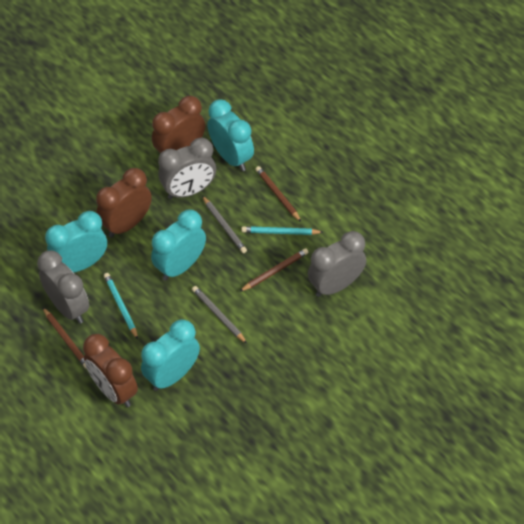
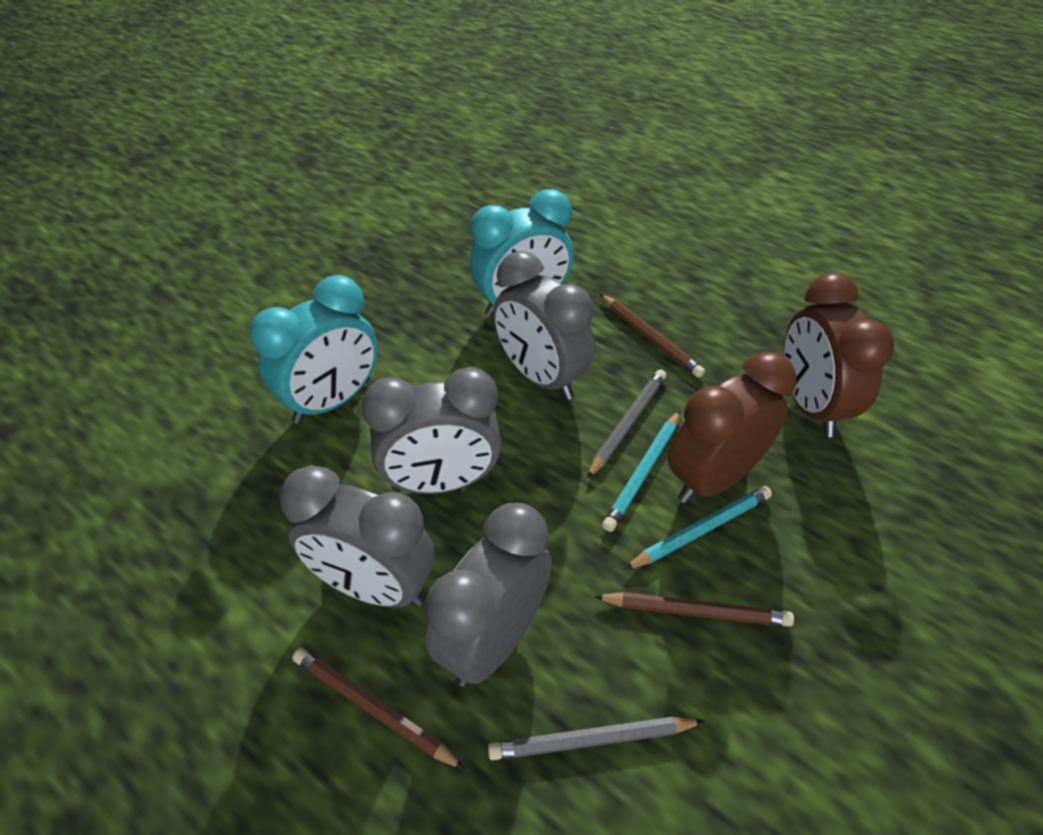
brown clock: [83,334,138,407] [96,168,152,238] [152,96,205,154] = 3 -> [668,352,796,503] [784,273,894,437] = 2
grey clock: [37,250,89,324] [158,138,216,199] [308,231,366,297] = 3 -> [280,465,435,608] [361,367,502,494] [425,503,552,687] [493,251,595,400] = 4
turquoise clock: [45,211,107,272] [141,319,200,391] [151,210,206,281] [208,99,254,171] = 4 -> [249,275,378,424] [470,189,573,317] = 2

